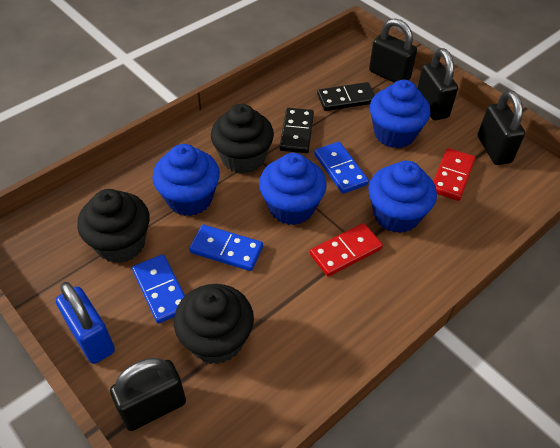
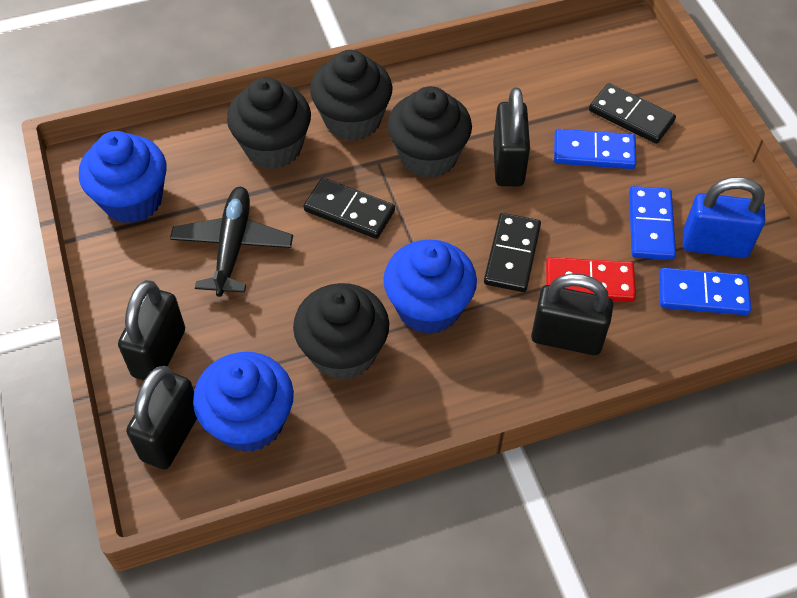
black cupcake: [77,189,150,263] [174,284,254,364] [211,104,274,174] = 3 -> [227,77,311,169] [293,283,389,380] [310,50,392,141] [388,86,472,178] = 4
black domino: [280,108,314,153] [317,82,375,111] = 2 -> [304,178,395,239] [484,213,541,292] [589,83,676,144] = 3
black plane: none = 0 -> [170,187,293,297] = 1
blue cupcake: [152,144,220,216] [259,153,327,225] [368,161,437,233] [370,80,431,148] = 4 -> [79,131,166,224] [193,352,294,452] [383,240,477,334] = 3
red domino: [310,223,383,277] [433,148,475,201] = 2 -> [546,257,636,302] = 1

